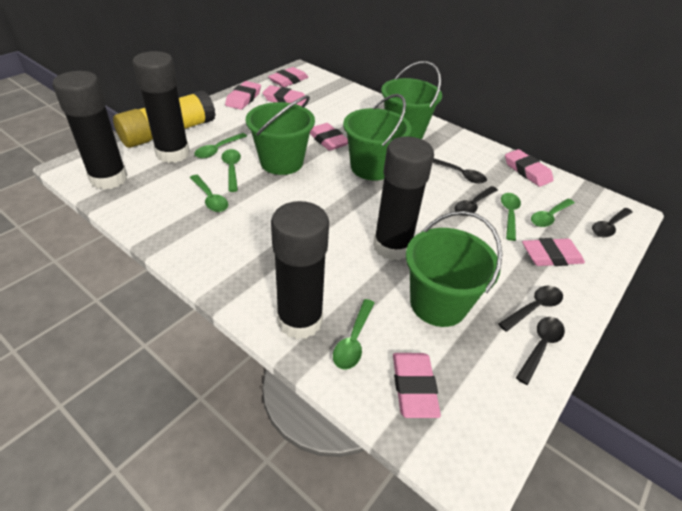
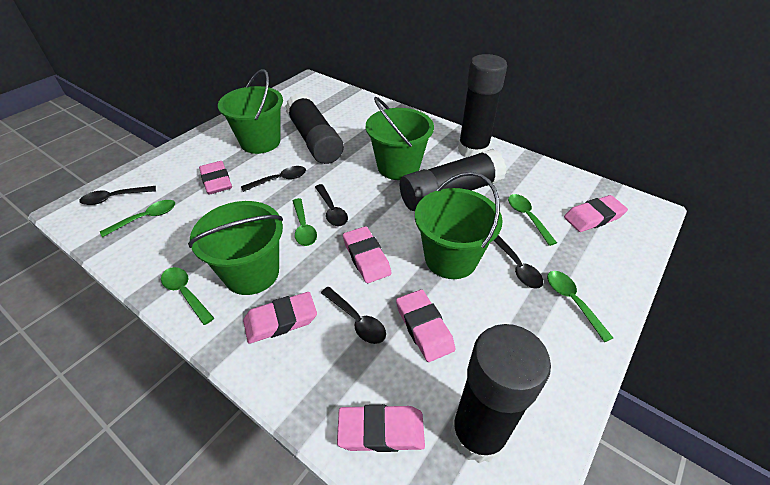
green spoon: [190,175,228,212] [194,133,247,158] [221,149,241,192] [333,299,374,370] [501,193,521,241] [531,199,575,227] = 6 -> [100,200,175,237] [161,267,214,325] [293,198,317,246] [508,194,557,246] [547,271,613,342] = 5
pink eraser: [225,81,261,110] [262,85,306,106] [268,67,308,87] [310,123,348,151] [393,353,441,418] [505,149,553,187] [522,238,585,266] = 7 -> [199,161,232,195] [243,292,317,344] [337,404,425,452] [343,226,392,283] [396,289,455,362] [564,195,628,232] = 6
yellow glue stick: [113,90,215,148] = 1 -> none = 0

